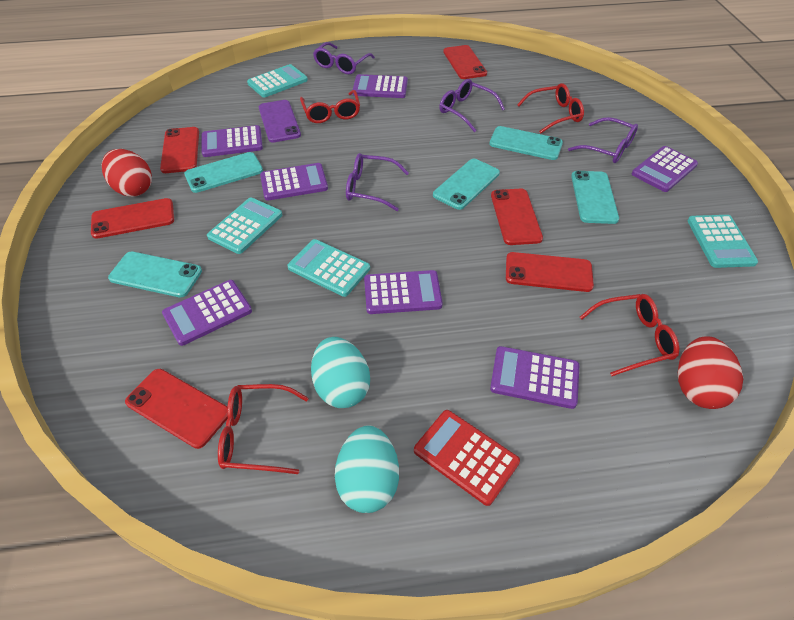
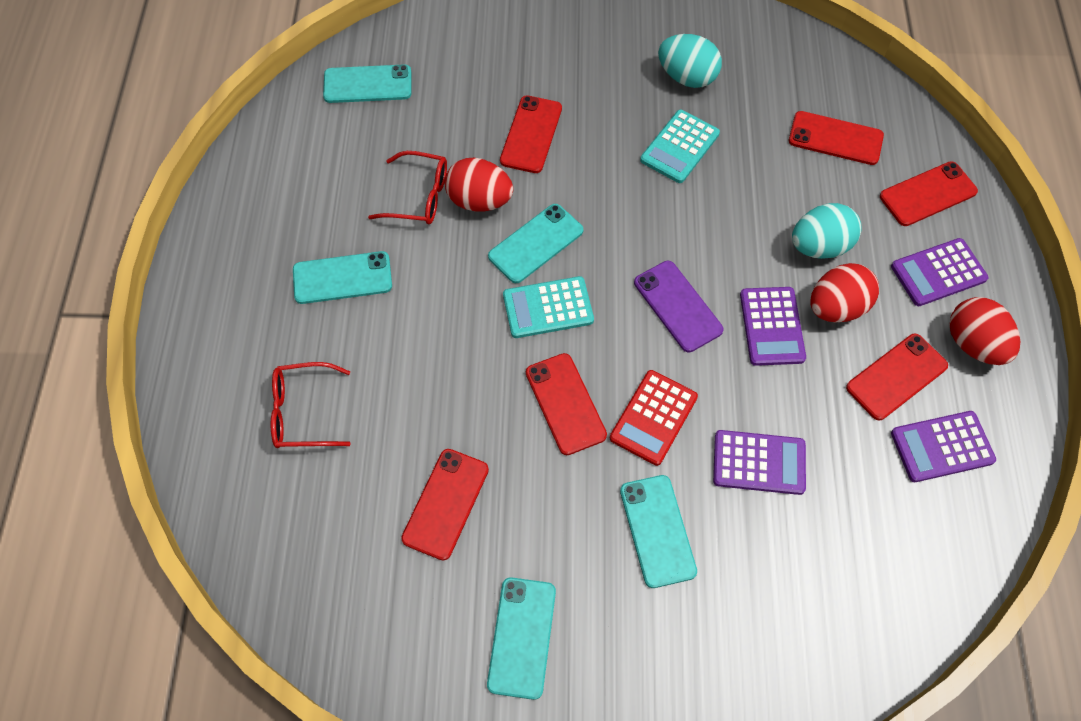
purple calculator: [162,280,252,346] [202,125,263,157] [260,163,328,200] [353,74,408,98] [364,270,443,314] [490,346,579,409] [632,146,698,192] = 7 -> [713,430,806,495] [740,287,806,366] [891,238,988,306] [891,411,996,482] = 4
purple glasses: [313,42,375,74] [346,153,409,211] [439,79,505,132] [568,117,638,163] = 4 -> none = 0
red egg: [102,149,152,197] [678,336,743,409] = 2 -> [445,158,513,212] [810,263,879,322] [949,297,1020,365] = 3
red glasses: [218,384,309,474] [300,90,360,123] [517,83,584,134] [580,294,679,376] = 4 -> [271,362,351,448] [368,151,447,224] = 2
turquoise calculator: [207,197,282,254] [247,64,308,97] [287,239,370,297] [687,215,758,268] = 4 -> [503,276,594,338] [640,110,720,183] = 2

